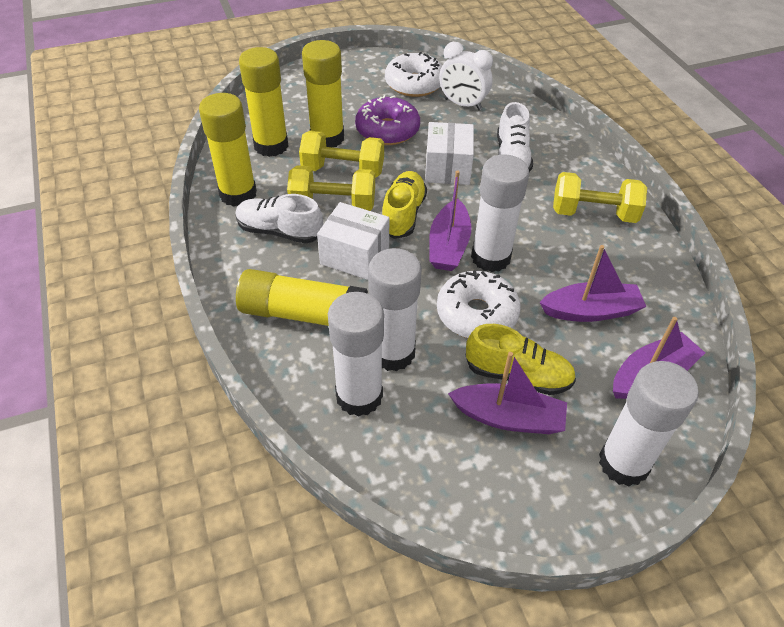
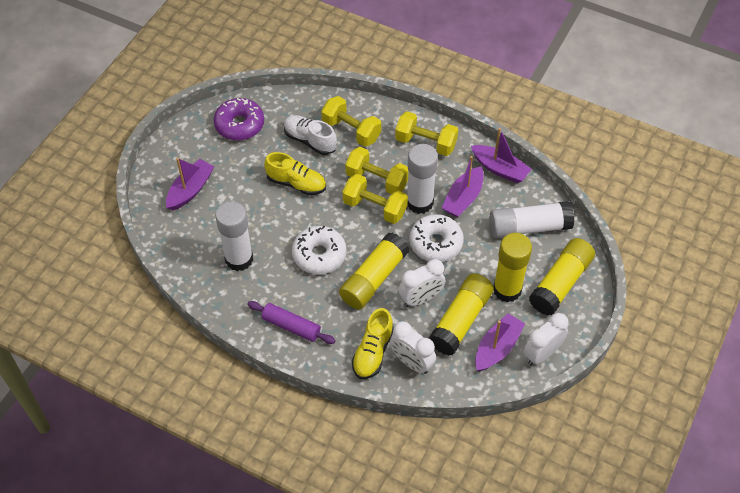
purple rolling pin: none = 0 -> [247,301,335,344] = 1
white box: [317,202,389,280] [425,122,474,185] = 2 -> none = 0
white clock: [439,42,493,110] = 1 -> [390,321,436,374] [399,259,445,307] [524,313,569,365] = 3
white glue stick: [328,292,384,417] [368,248,422,371] [471,154,529,272] [599,361,699,486] = 4 -> [215,201,253,271] [407,144,438,214] [489,201,574,238] = 3
white shoe: [235,194,323,244] [497,102,533,172] = 2 -> [284,115,337,155] = 1
yellow dumbbell: [287,165,375,211] [299,130,384,178] [553,172,647,223] = 3 -> [321,96,381,147] [343,174,408,224] [345,147,408,194] [395,111,458,156] = 4

